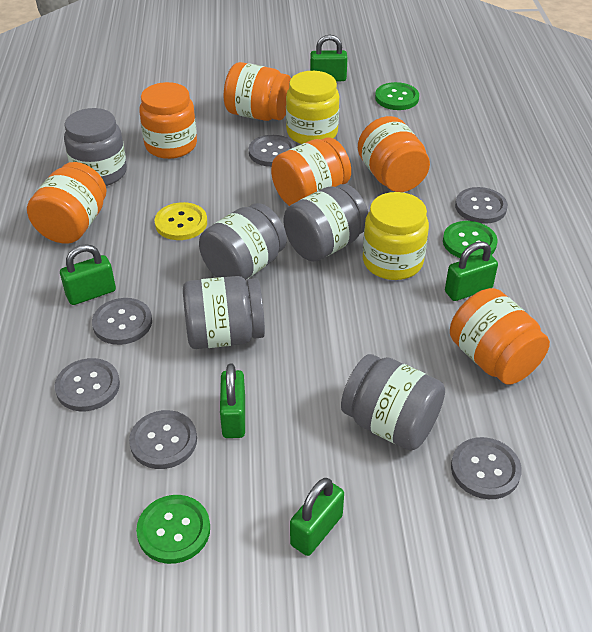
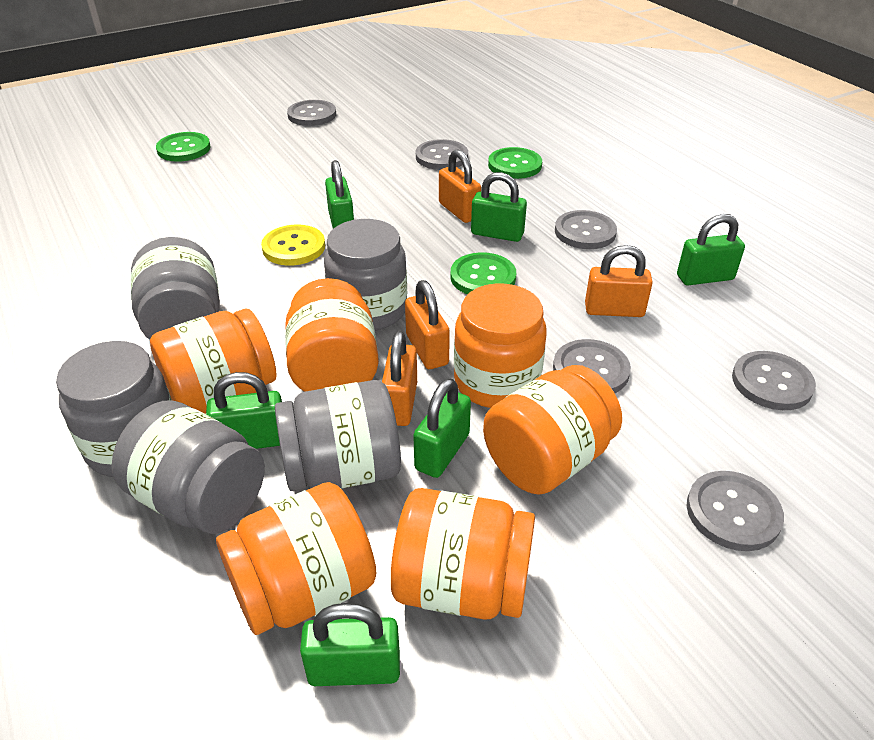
green padlock: [60,244,116,305] [220,363,245,438] [290,478,344,556] [310,35,348,81] [445,241,498,301] = 5 -> [206,372,282,449] [300,603,400,686] [325,160,354,229] [413,378,471,478] [471,172,527,242] [677,214,745,285] = 6
orange padlock: none = 0 -> [382,331,417,426] [405,280,450,369] [439,149,481,223] [585,245,653,317] = 4
yellow jar: [286,71,339,144] [363,192,429,280] = 2 -> none = 0

